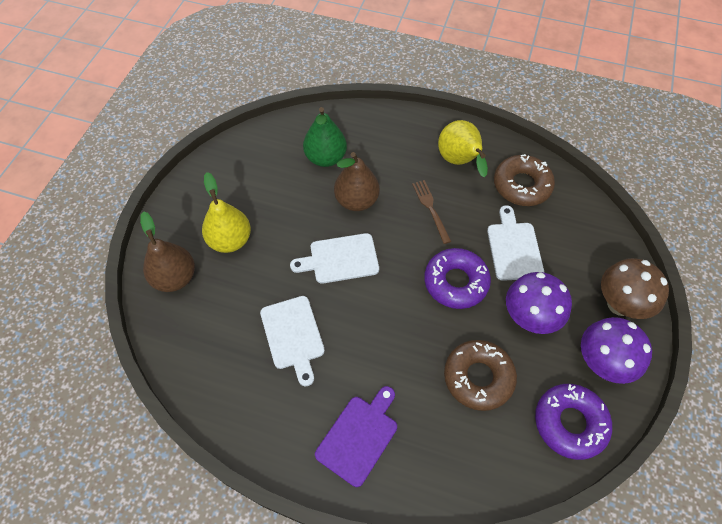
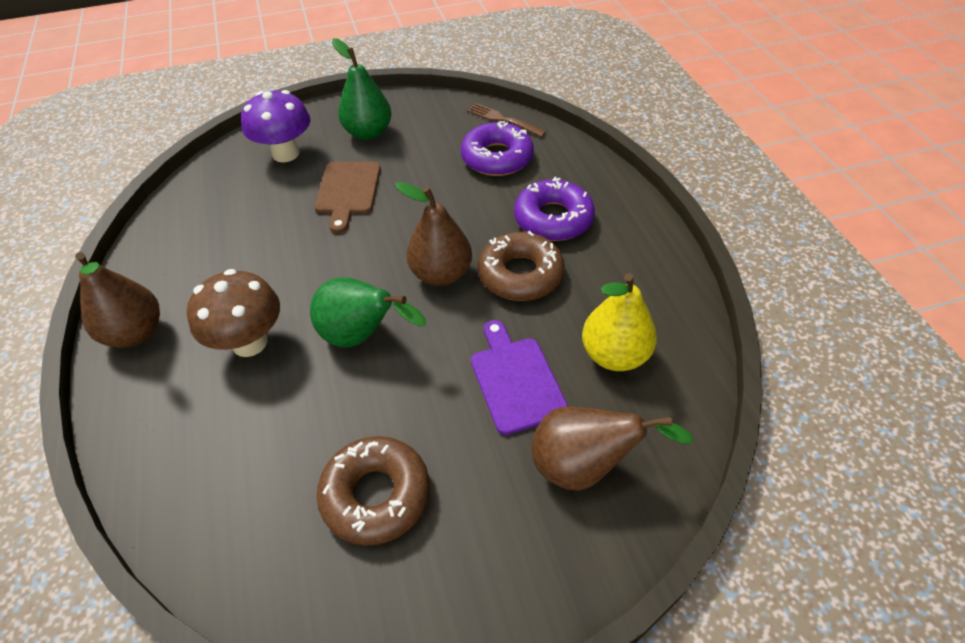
brown cutting board: none = 0 -> [314,162,381,233] = 1
brown pear: [140,211,195,292] [334,152,380,211] = 2 -> [75,252,160,348] [395,182,472,286] [531,406,694,491] = 3
green pear: [303,107,347,167] = 1 -> [310,277,426,347] [332,38,392,140] = 2
purple mushroom: [506,272,572,334] [581,317,652,384] = 2 -> [241,90,311,162] = 1
white cutting board: [260,296,325,386] [290,233,379,284] [487,205,544,281] = 3 -> none = 0
yellow pear: [202,172,251,253] [438,120,488,177] = 2 -> [582,273,657,371] = 1

